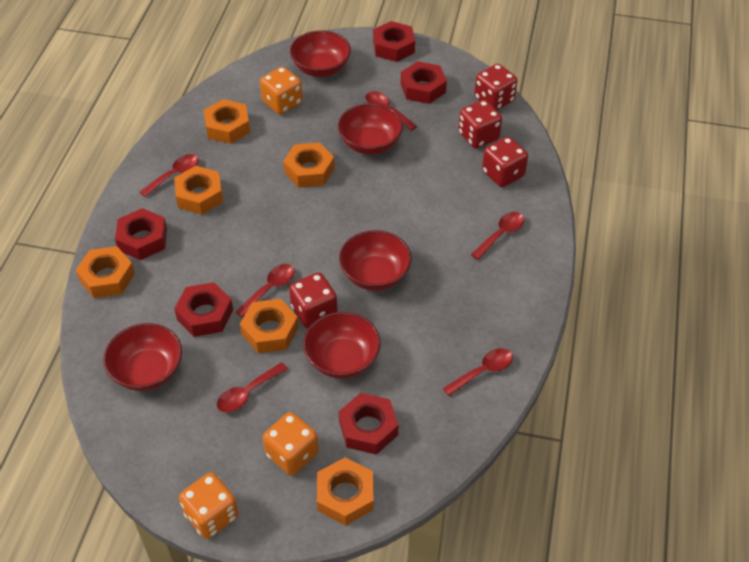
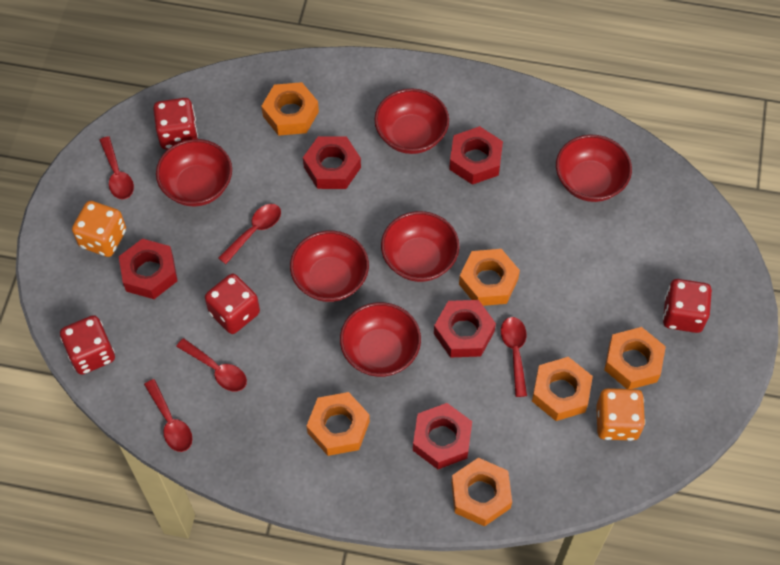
orange dice: [179,472,238,539] [260,67,303,114] [263,412,319,476] = 3 -> [72,201,126,257] [596,388,645,441] = 2
red bowl: [103,323,182,391] [290,30,351,77] [303,312,381,378] [338,103,403,155] [339,230,412,291] = 5 -> [156,139,232,206] [290,231,369,302] [340,302,421,377] [374,88,449,154] [381,211,459,282] [556,134,632,202] = 6
red spoon: [140,154,199,197] [217,362,288,413] [236,264,295,317] [365,91,417,131] [443,348,513,396] [471,212,524,260] = 6 -> [99,136,134,199] [144,379,192,452] [176,338,247,391] [218,204,281,264] [501,317,527,397] = 5

